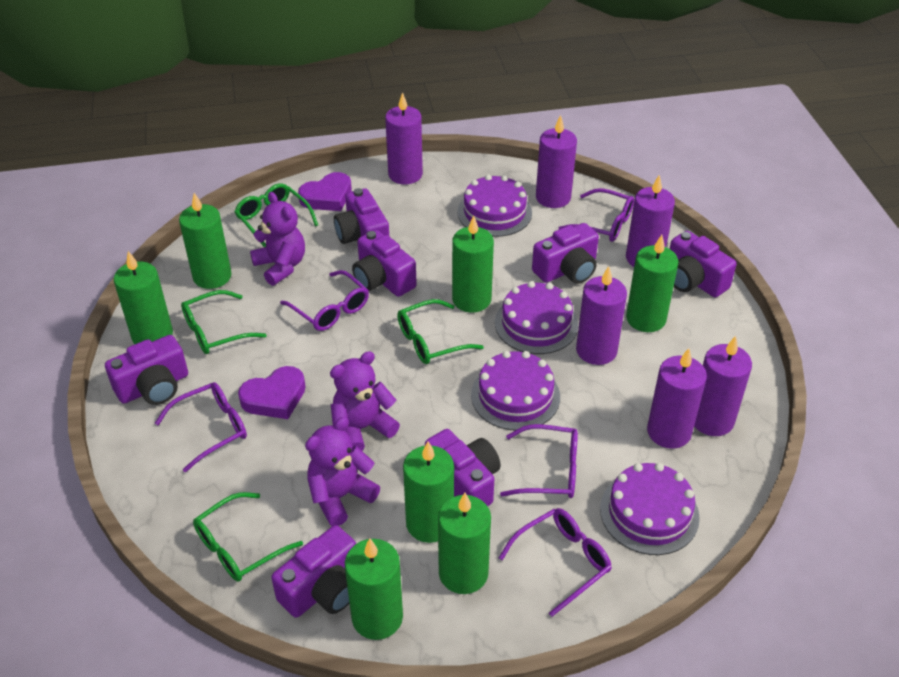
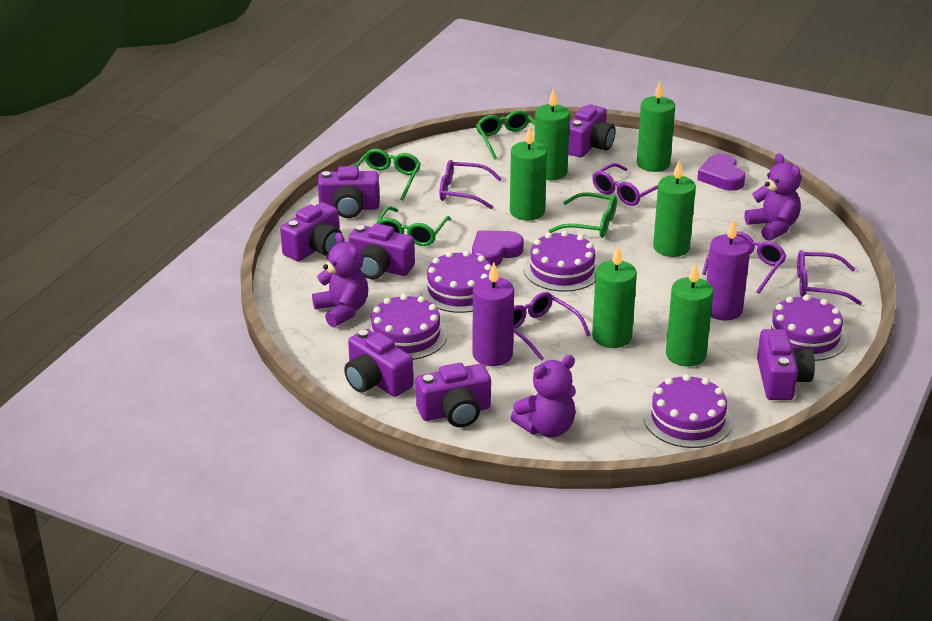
green candle: [114,251,173,344] [179,193,232,289] [345,538,403,640] [403,441,454,543] [438,493,491,594] [452,215,494,313] [626,235,678,332] = 7 -> [510,126,547,221] [534,88,570,180] [592,246,637,348] [637,82,675,172] [653,160,696,257] [666,263,714,367] = 6
purple cake: [457,174,532,237] [471,351,560,430] [495,281,578,354] [600,463,700,555] = 4 -> [367,294,447,360] [421,251,492,313] [524,231,599,292] [644,374,733,448] [764,295,847,361] = 5
purple candle: [385,92,423,184] [536,115,577,208] [576,266,627,365] [626,175,675,267] [647,348,707,449] [694,336,752,436] = 6 -> [473,263,514,366] [706,219,751,320] = 2

